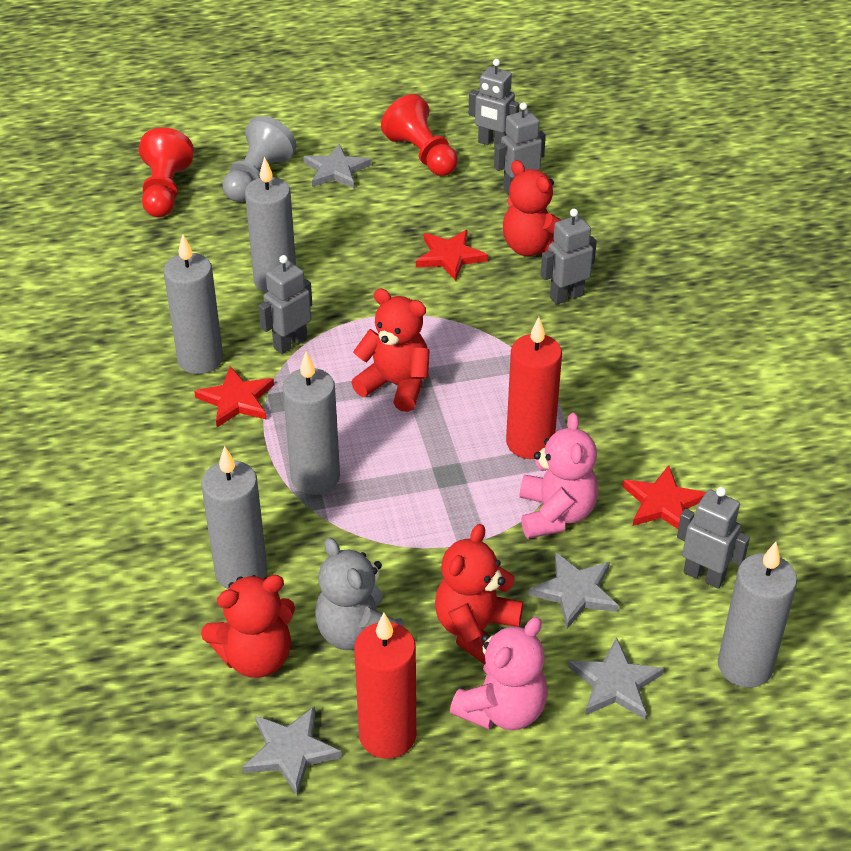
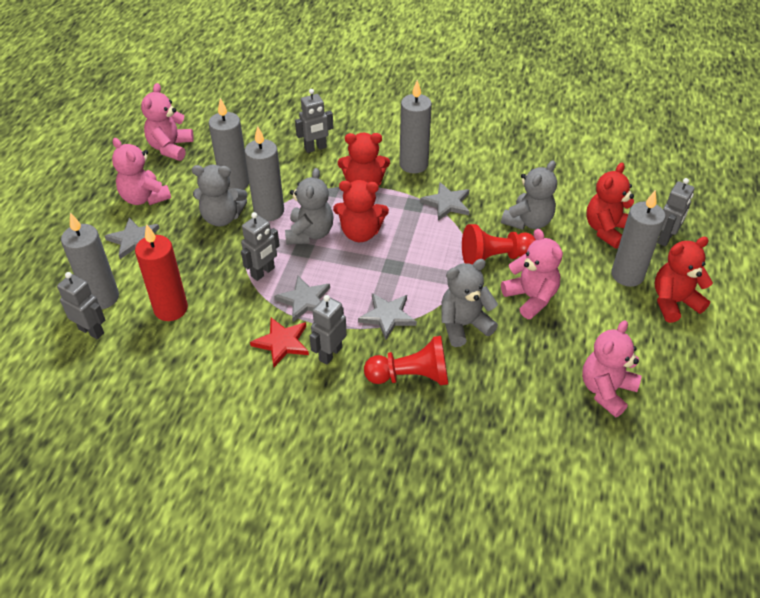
grey pawn: [222,116,297,202] = 1 -> none = 0
grey teddy bear: [315,538,405,650] = 1 -> [192,164,247,226] [285,168,334,245] [441,259,498,347] [501,160,557,230] = 4
pink teddy bear: [450,617,548,730] [519,412,598,539] = 2 -> [112,138,171,205] [141,83,194,161] [501,229,563,319] [582,320,641,417] = 4
red candle: [354,613,416,759] [506,317,562,459] = 2 -> [135,224,188,321] = 1
red star: [194,366,274,427] [416,230,488,281] [622,465,706,529] = 3 -> [250,318,309,367] = 1

